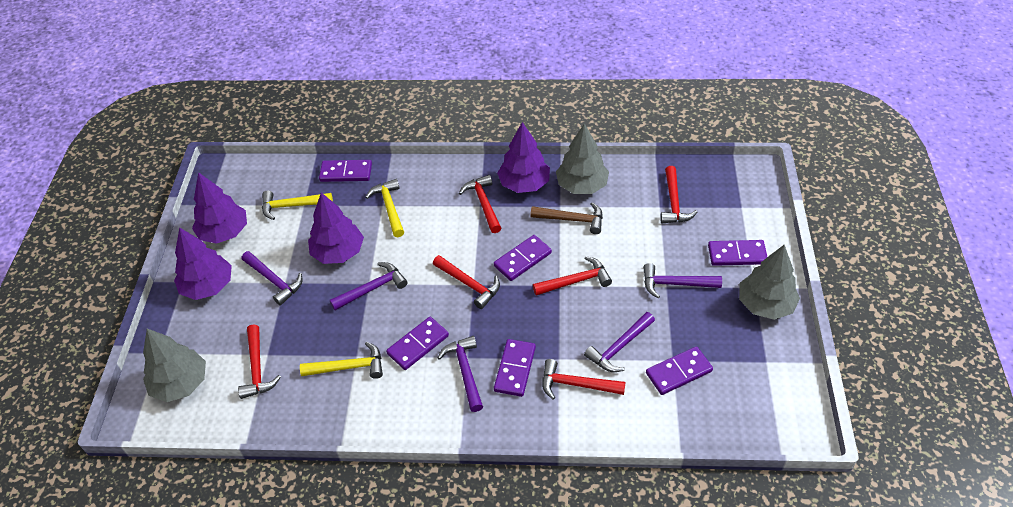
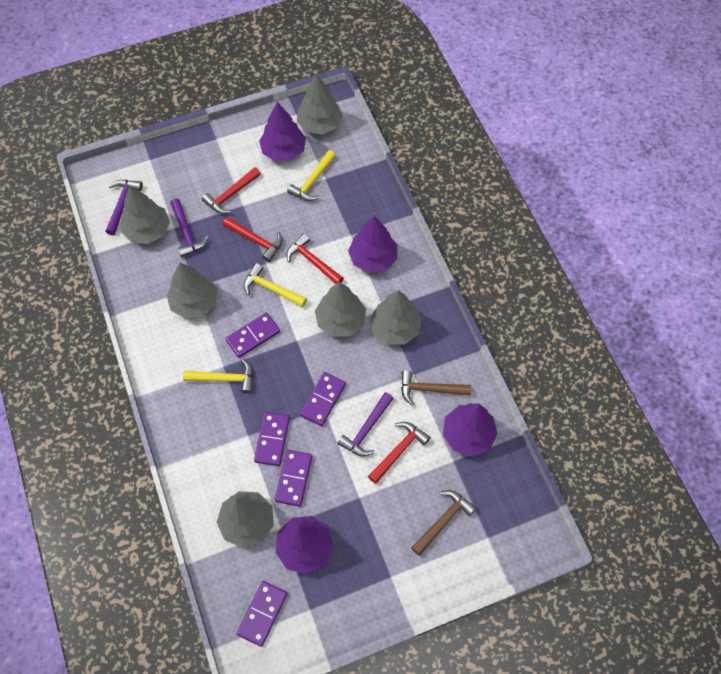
brown hammer: [530,202,603,234] = 1 -> [401,370,471,406] [411,490,476,556] = 2
grey tree: [143,328,206,402] [556,123,609,194] [739,245,800,320] = 3 -> [121,186,170,244] [166,263,218,319] [217,491,274,548] [297,74,343,134] [315,282,366,337] [370,290,422,345] = 6
purple domino: [319,160,372,182] [386,317,449,370] [494,235,552,281] [494,339,536,397] [646,346,713,395] [708,240,767,266] = 6 -> [225,313,280,358] [237,581,288,647] [254,412,290,466] [275,450,312,507] [300,372,346,426] = 5
purple hammer: [242,251,302,306] [330,262,407,310] [437,336,483,412] [584,312,655,372] [643,263,722,298] = 5 -> [105,180,143,235] [170,199,209,257] [337,392,394,457] = 3
red hammer: [238,324,281,399] [433,255,500,309] [459,175,501,233] [533,256,612,296] [542,359,626,400] [660,166,697,223] = 6 -> [202,167,261,214] [222,217,283,262] [287,233,344,284] [368,422,431,484] = 4

